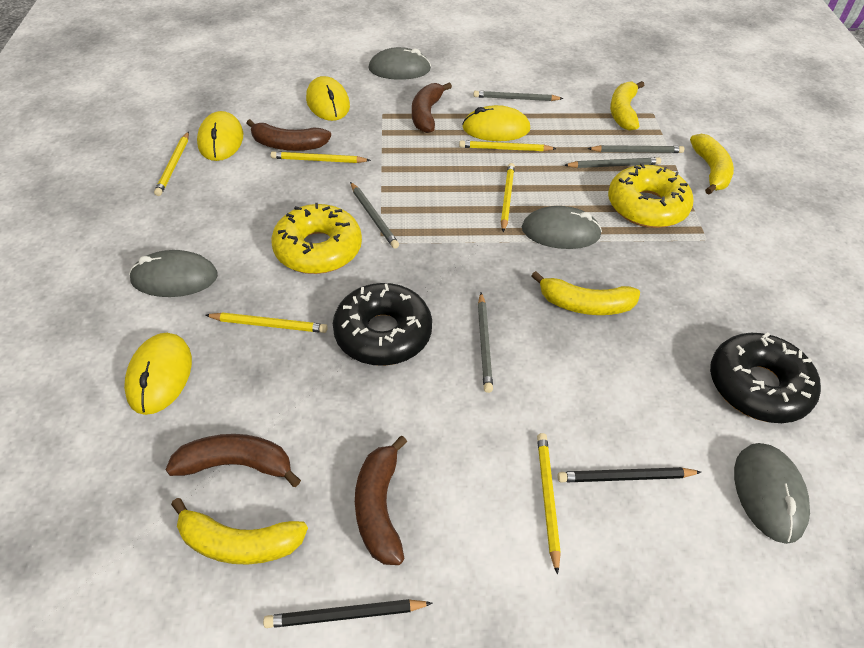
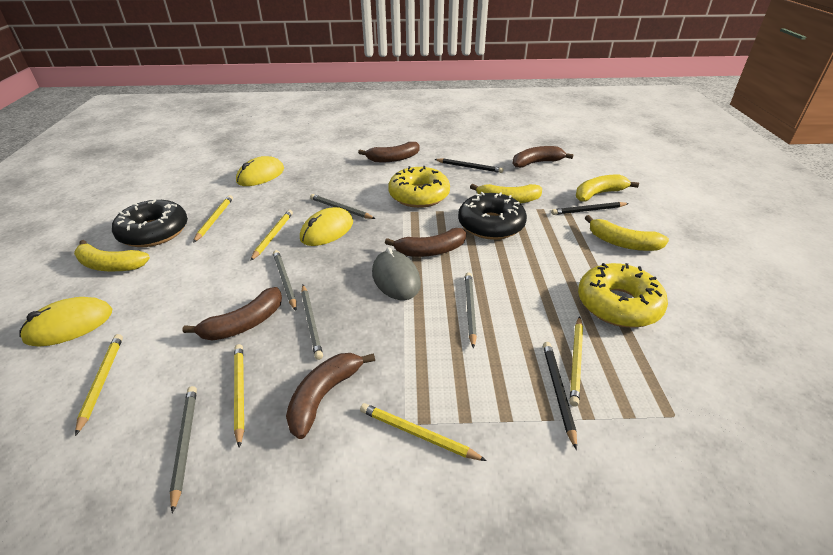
black pencil: [263,599,433,628] [557,467,701,482] = 2 -> [434,158,504,173] [543,342,577,450] [551,202,629,215] = 3
brown banana: [165,434,301,487] [247,119,331,151] [355,436,407,565] [412,82,452,133] = 4 -> [182,287,282,341] [286,353,375,439] [358,142,420,162] [385,228,466,257] [512,146,574,168] = 5
grey mouse: [129,250,218,297] [368,47,431,80] [522,206,602,249] [734,443,810,544] = 4 -> [372,247,421,300] = 1
yellow mouse: [124,333,192,415] [197,111,243,161] [306,76,350,121] [462,105,530,141] = 4 -> [19,297,112,347] [236,156,284,186] [300,207,353,246] = 3

